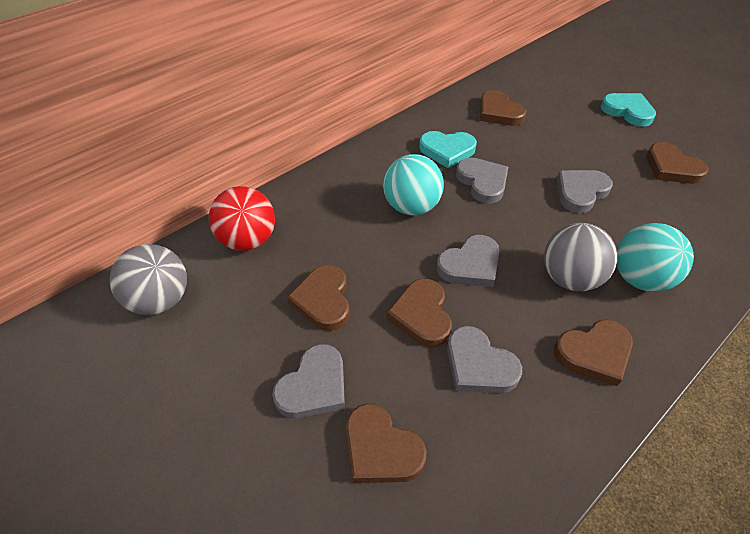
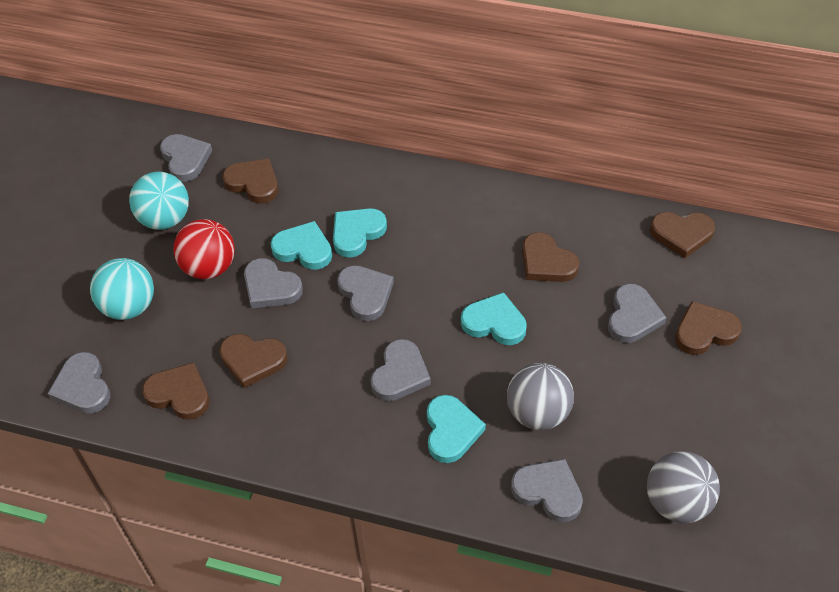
grey heart: [272,344,345,418] [436,235,500,287] [447,326,522,393] [456,158,508,204] [557,170,613,213] = 5 -> [47,352,110,414] [160,134,212,182] [244,258,303,308] [337,265,394,321] [370,339,431,401] [511,459,583,522] [608,284,666,343] = 7
turquoise heart: [419,131,477,168] [601,93,656,127] = 2 -> [270,221,332,270] [333,208,387,258] [427,395,486,463] [461,292,527,345] = 4

